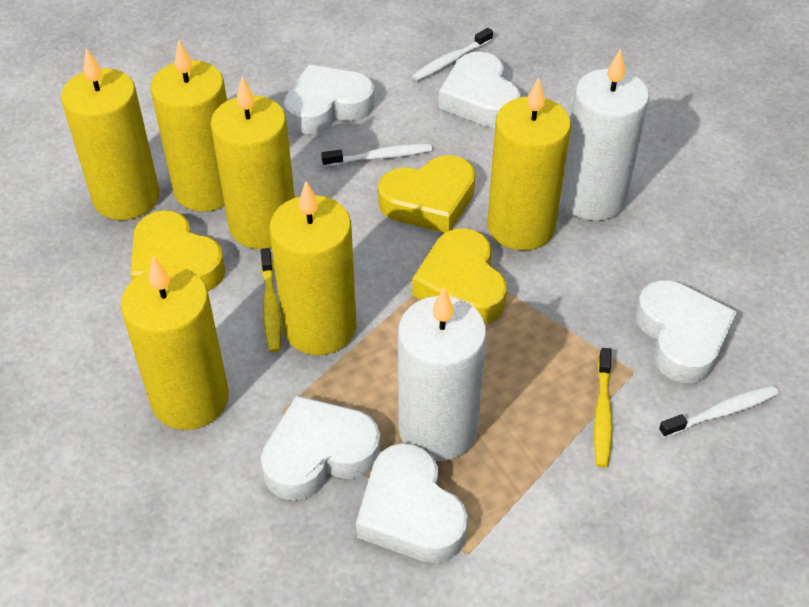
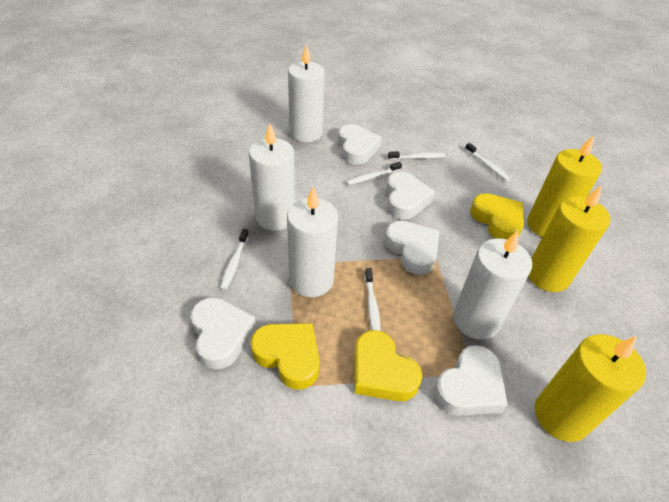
white candle: [398,288,487,461] [560,48,649,221] = 2 -> [249,123,295,231] [287,186,338,297] [288,44,324,142] [453,230,532,340] = 4
white toothbrush: [321,144,432,167] [412,28,493,81] [659,386,779,438] = 3 -> [220,229,249,290] [346,162,402,185] [365,268,381,331] [388,151,446,160] [465,143,510,181] = 5
yellow candle: [61,48,160,220] [121,256,229,430] [150,39,227,212] [211,76,295,249] [269,181,357,355] [487,77,571,251] = 6 -> [527,135,602,237] [528,186,610,292] [535,334,646,442] = 3
yellow toothbrush: [260,248,281,353] [594,348,612,468] = 2 -> none = 0

